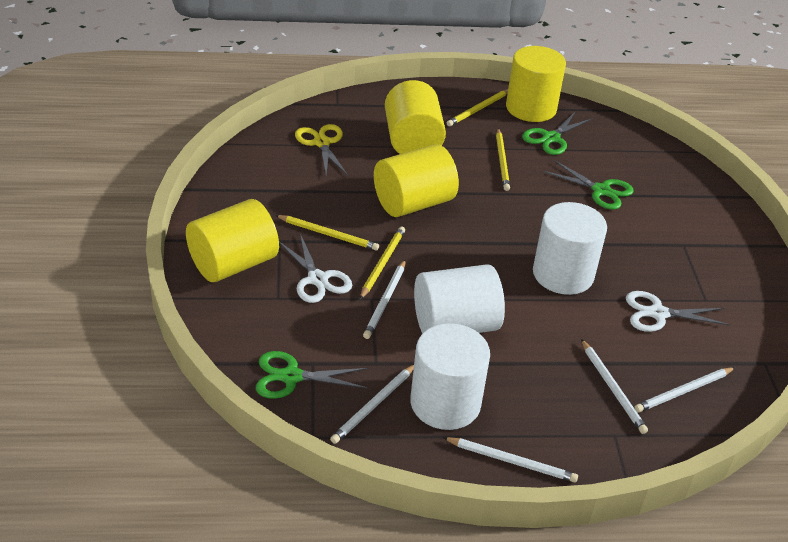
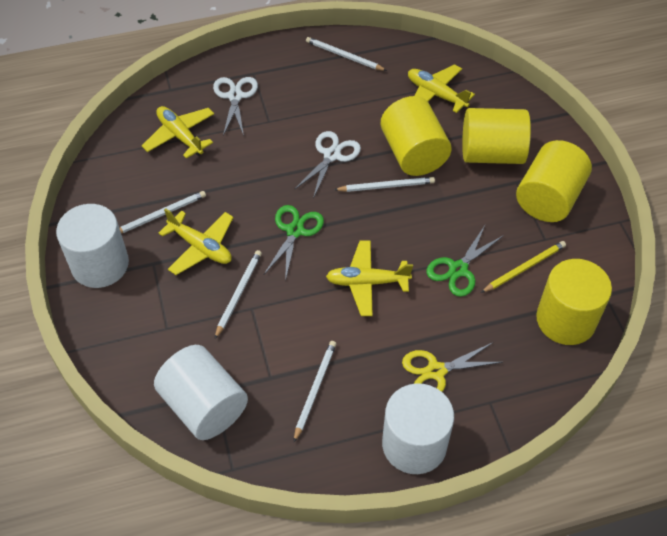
green scissors: [256,351,368,399] [522,111,593,155] [543,160,634,210] = 3 -> [264,205,324,281] [426,225,504,297] = 2
yellow pencil: [275,215,379,251] [360,227,405,299] [447,90,508,126] [496,129,510,191] = 4 -> [481,241,566,293] = 1
yellow plane: none = 0 -> [142,106,214,159] [159,208,234,275] [326,240,413,316] [408,64,475,113] = 4

